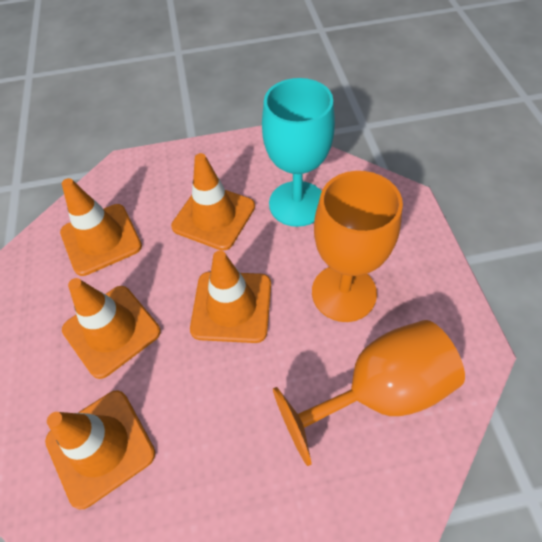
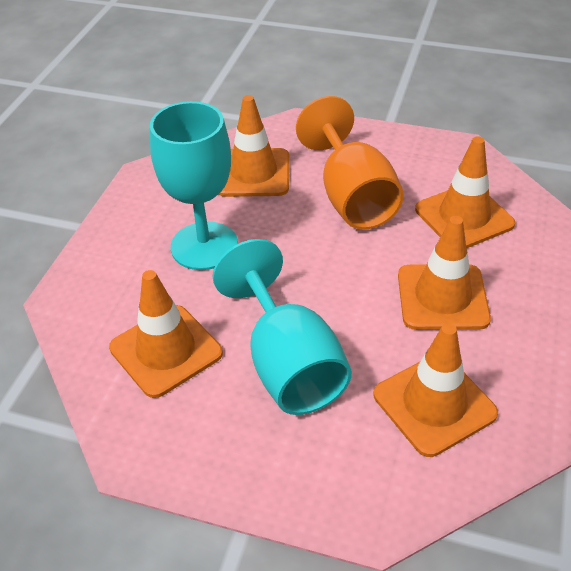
orange goblet: [273,320,465,466] [312,171,403,322] = 2 -> [296,96,404,230] = 1
turquoise goblet: [262,78,335,227] = 1 -> [150,101,238,270] [212,239,352,415] = 2

